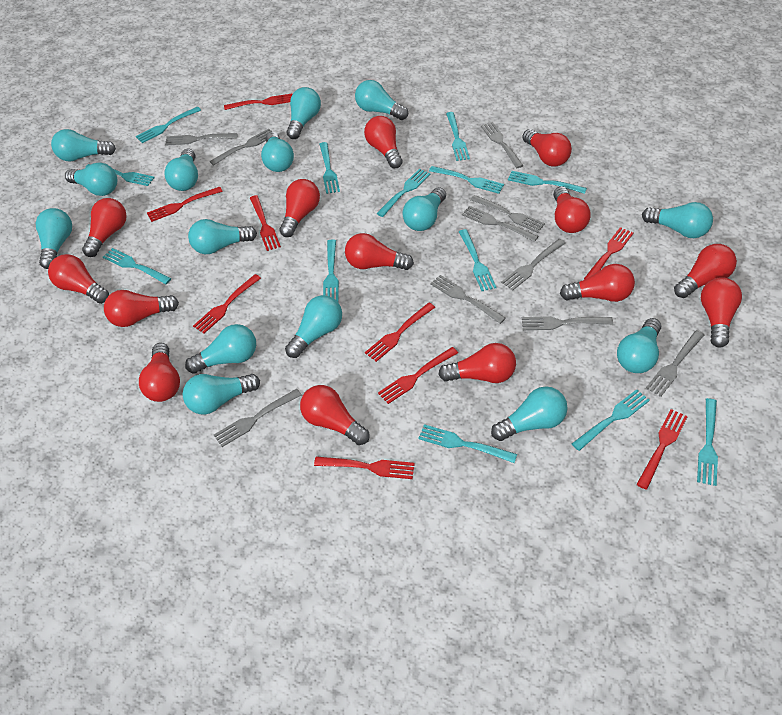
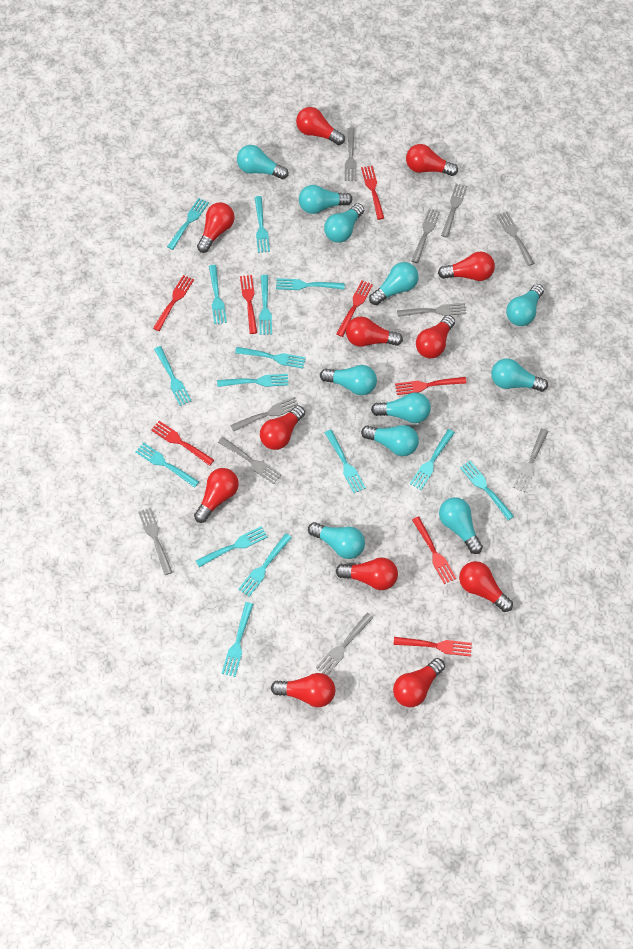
red fork: [147,187,223,222] [193,274,261,333] [224,93,293,110] [250,195,281,251] [314,456,415,479] [365,303,435,362] [378,347,458,404] [584,227,633,280] [636,409,688,490] = 9 -> [151,421,214,466] [153,275,194,331] [240,275,257,334] [336,280,373,337] [361,166,384,220] [393,637,472,657] [395,377,467,395] [412,516,456,584] = 8
red light bulb: [48,254,109,304] [82,198,127,257] [104,290,179,327] [139,343,180,402] [279,179,320,237] [300,385,369,445] [345,233,414,270] [364,116,403,169] [438,343,516,383] [522,129,572,166] [553,186,591,233] [560,264,635,302] [674,244,737,298] [701,277,742,348] = 14 -> [194,468,239,523] [197,202,235,253] [260,405,305,450] [271,673,335,707] [296,107,345,145] [335,557,398,590] [346,317,403,347] [393,658,445,707] [406,144,458,176] [416,315,455,358] [438,252,495,281] [459,561,513,612] = 12
turquoise fork: [85,164,155,186] [103,248,171,284] [136,107,201,143] [319,142,340,194] [323,239,339,302] [376,169,430,217] [418,424,517,463] [429,166,504,194] [446,112,470,161] [459,229,497,291] [508,171,587,194] [572,389,650,451] [697,398,718,486] = 13 -> [135,442,199,488] [154,346,192,406] [167,198,209,250] [196,526,268,567] [209,265,227,324] [217,374,288,387] [222,602,253,677] [235,347,306,369] [238,533,292,597] [255,196,270,253] [259,275,272,335] [276,278,345,290] [325,430,366,493] [410,429,455,490] [460,461,514,520] = 15
turquoise light bulb: [36,208,72,269] [51,129,116,161] [65,163,118,196] [164,148,198,191] [183,374,260,415] [185,324,256,374] [188,219,257,254] [261,132,294,172] [285,295,342,358] [287,87,321,139] [355,80,408,120] [403,187,446,231] [491,386,568,441] [617,318,661,373] [642,202,713,238] = 15 -> [237,145,289,179] [299,185,352,214] [308,522,365,559] [320,365,377,395] [324,203,364,243] [361,425,419,456] [369,262,419,305] [371,392,431,423] [439,497,483,554] [491,358,548,392] [506,284,544,326] = 11

